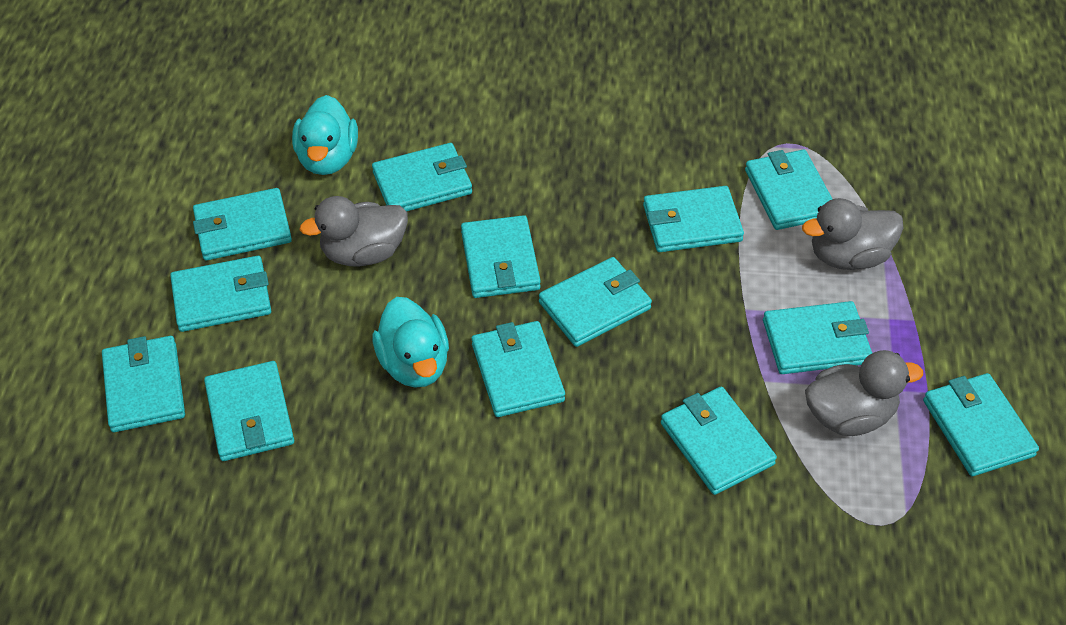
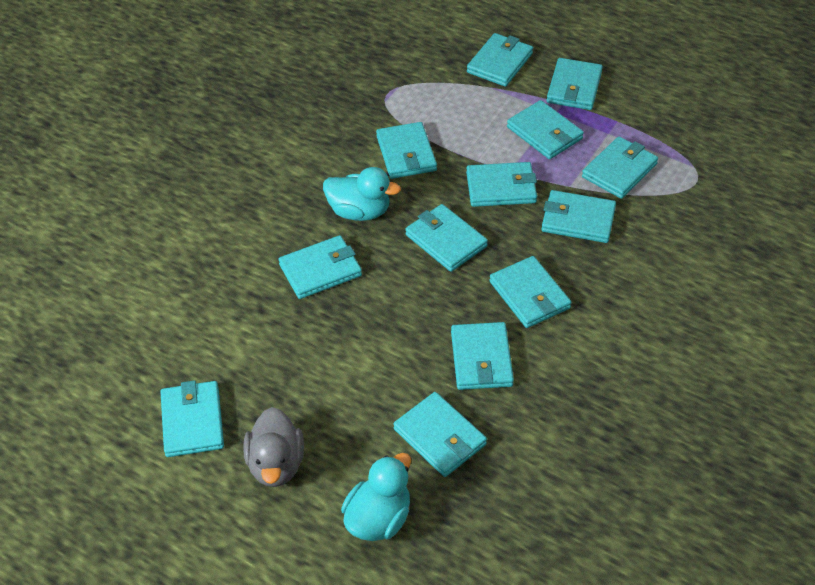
grey duck: [300,196,408,266] [802,198,903,270] [805,350,923,436] = 3 -> [243,407,304,487] = 1

